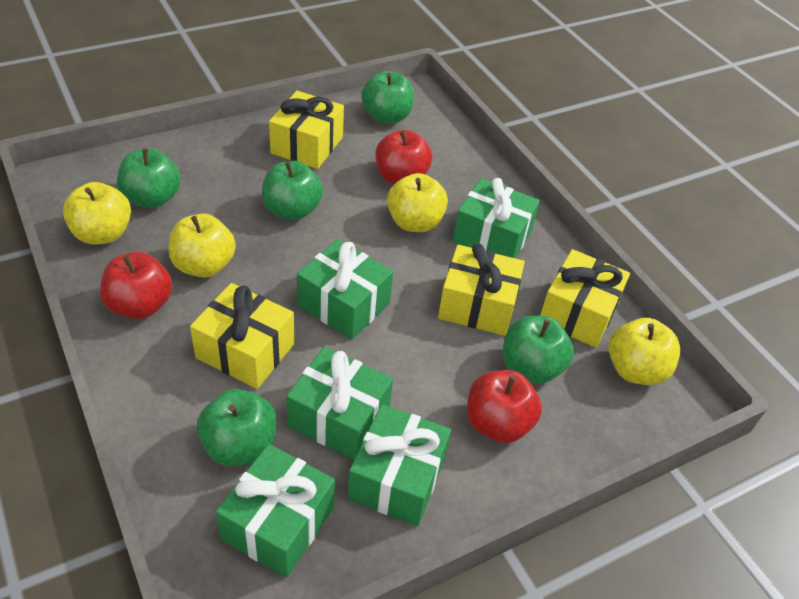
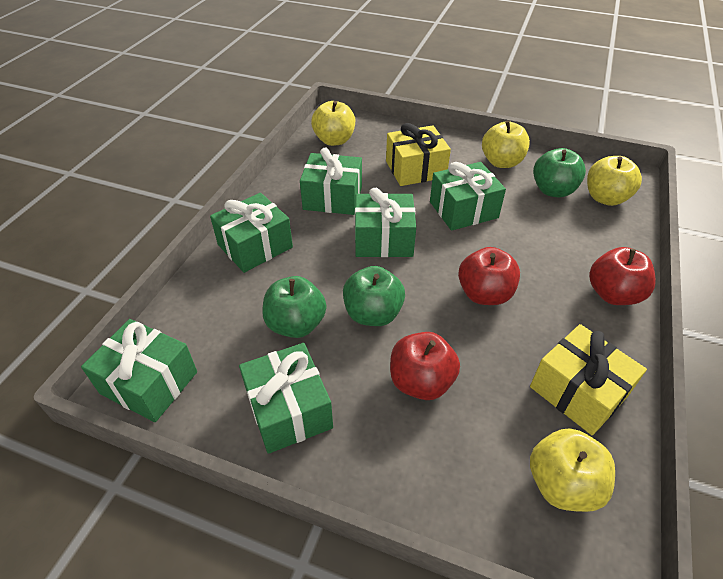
green apple: [117,148,181,208] [197,389,276,466] [262,161,323,220] [362,71,414,124] [503,316,574,384] = 5 -> [262,276,326,338] [343,266,405,326] [533,148,586,197] = 3
green gift: [216,444,335,578] [286,346,393,460] [297,239,393,340] [348,404,451,526] [453,178,540,258] = 5 -> [81,319,197,422] [210,193,293,273] [239,343,333,454] [300,147,362,215] [355,188,416,257] [430,162,506,231] = 6
yellow gift: [190,283,295,389] [269,91,344,169] [438,244,525,336] [540,249,630,348] = 4 -> [386,123,451,186] [530,324,647,435] = 2

